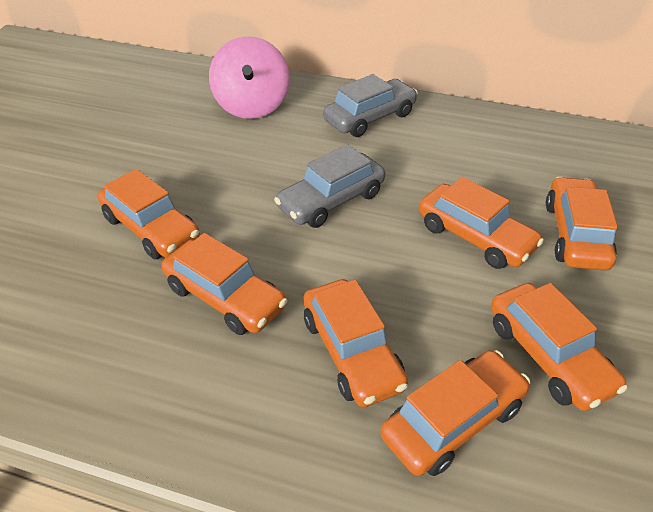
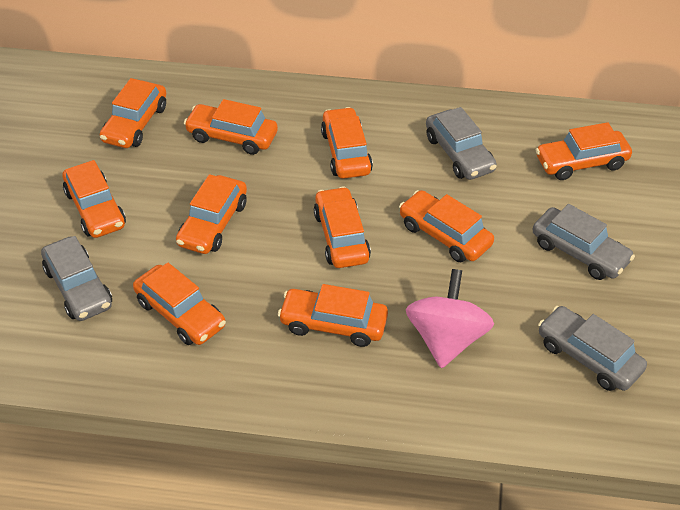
grey car: [274,144,385,228] [323,74,418,137] = 2 -> [41,236,112,321] [426,107,497,180] [532,204,635,280] [538,306,647,391] = 4
orange car: [98,169,200,259] [162,233,287,335] [303,279,408,407] [380,350,530,476] [419,177,544,269] [491,283,627,411] [546,177,618,270] = 7 -> [63,160,126,238] [100,78,166,148] [133,263,226,345] [176,174,247,254] [184,99,278,155] [278,284,388,347] [314,187,371,268] [321,107,373,179] [399,190,494,262] [536,122,632,180] = 10

